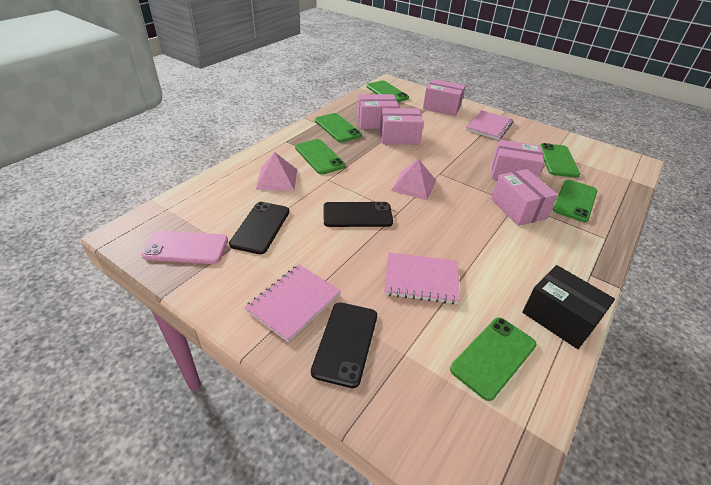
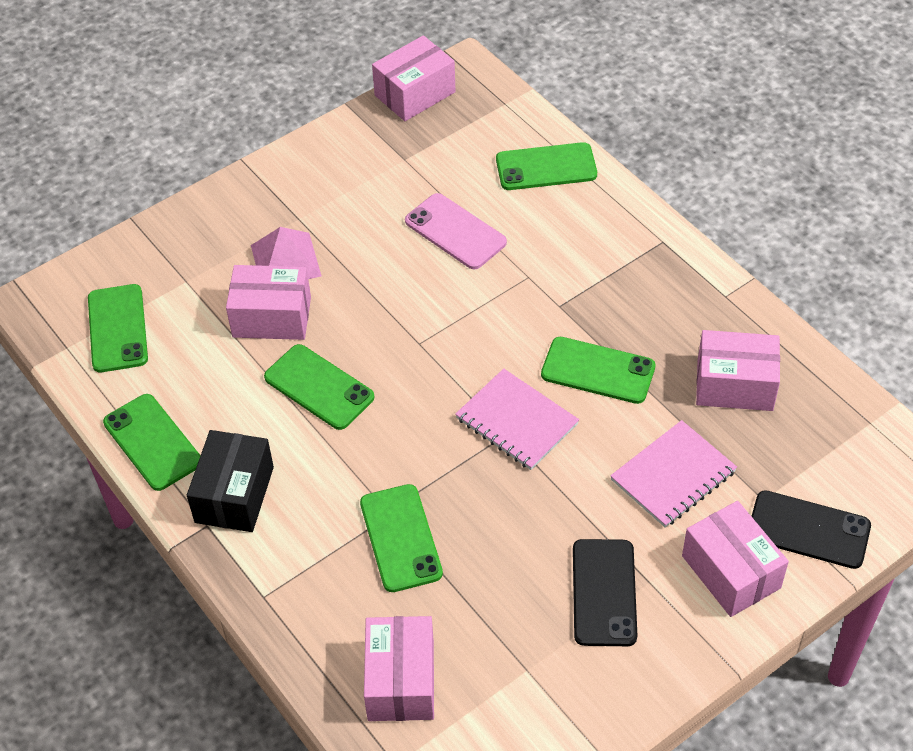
black phone: [229,202,289,254] [311,302,377,388] [323,202,393,227] = 3 -> [573,539,637,646] [751,490,871,569] = 2
pink notebook: [244,264,341,342] [384,252,460,304] [466,110,514,140] = 3 -> [455,369,579,470] [610,420,737,528] = 2
pink pyramid: [256,152,297,191] [391,159,436,200] = 2 -> [251,227,321,279] = 1

